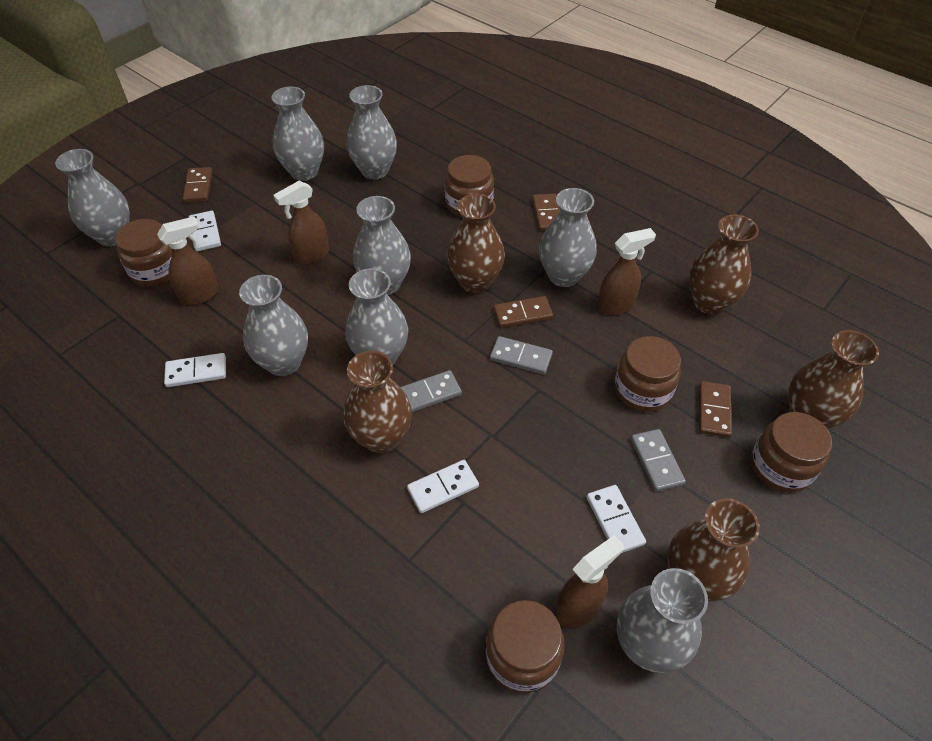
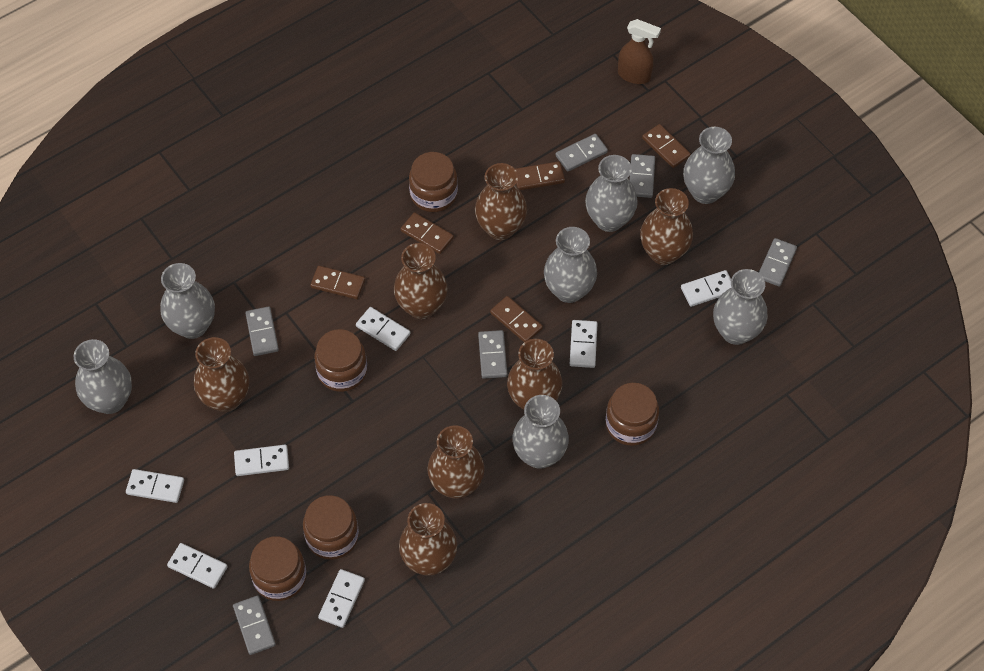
brown domino: [183,167,212,203] [493,296,553,328] [532,193,560,231] [699,381,732,438] = 4 -> [310,266,365,299] [401,212,454,254] [490,296,543,342] [515,161,565,190] [642,124,691,168] = 5
brown spray bottle: [157,216,219,305] [274,181,329,265] [555,535,624,629] [598,228,656,315] = 4 -> [618,19,661,84] = 1
brown vase: [343,351,412,453] [447,194,505,293] [667,498,760,601] [689,214,759,315] [788,330,879,429] = 5 -> [194,337,249,412] [394,243,448,319] [399,503,457,576] [427,425,485,499] [475,163,527,240] [507,339,562,410] [640,188,693,265] = 7
grey domino: [400,370,462,412] [490,336,553,374] [631,429,686,492] = 3 -> [233,595,276,655] [245,307,279,356] [478,330,507,379] [556,134,608,172] [629,154,655,198] [759,238,797,287] = 6
grey vase: [55,149,130,246] [239,275,308,376] [271,87,324,181] [345,268,408,364] [347,85,397,179] [353,196,411,295] [539,188,597,287] [617,568,708,673] = 8 -> [74,339,132,414] [160,263,215,339] [512,395,569,469] [544,227,597,303] [585,155,638,232] [683,127,735,204] [713,269,768,345] = 7
white domino: [164,353,226,387] [189,211,221,251] [407,460,479,513] [587,485,646,553] = 4 -> [126,469,184,503] [167,543,228,589] [234,445,289,476] [318,569,365,628] [356,307,411,351] [570,320,598,368] [681,270,731,307] = 7

